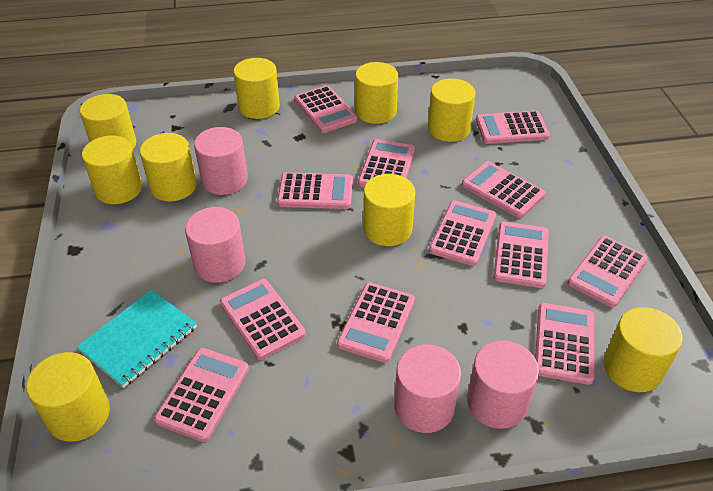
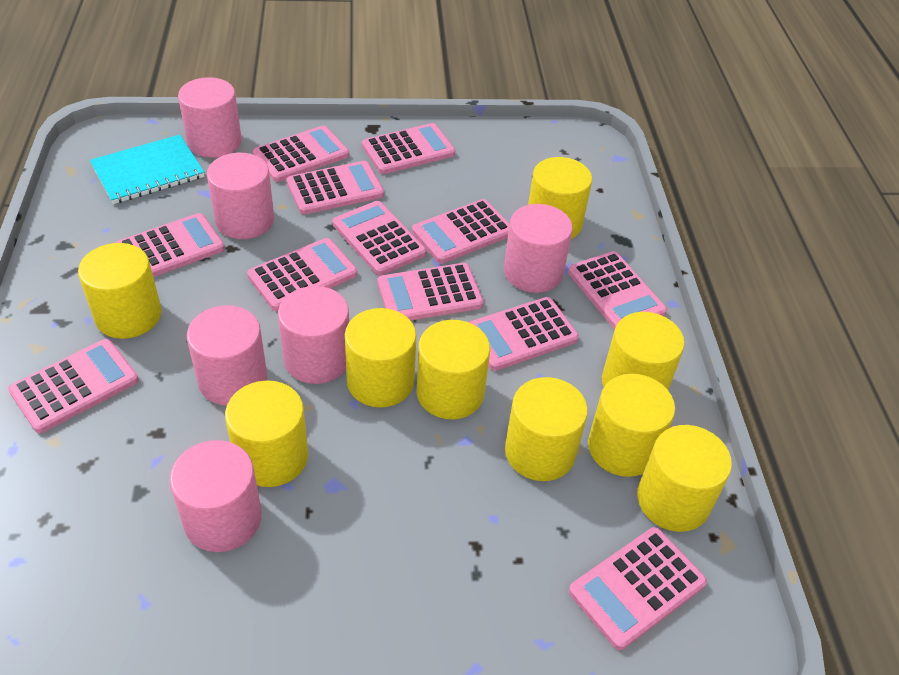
pink cylinder: [185,207,246,283] [194,127,248,195] [394,344,461,433] [467,340,539,429] = 4 -> [170,440,262,552] [178,77,242,158] [187,305,267,406] [207,153,274,239] [278,286,349,384] [504,204,573,293] = 6

